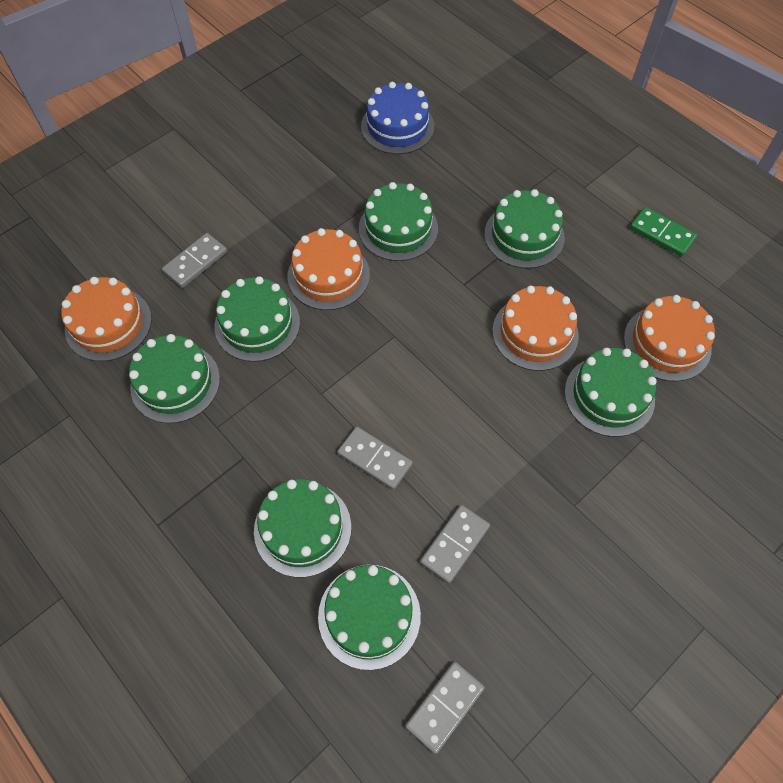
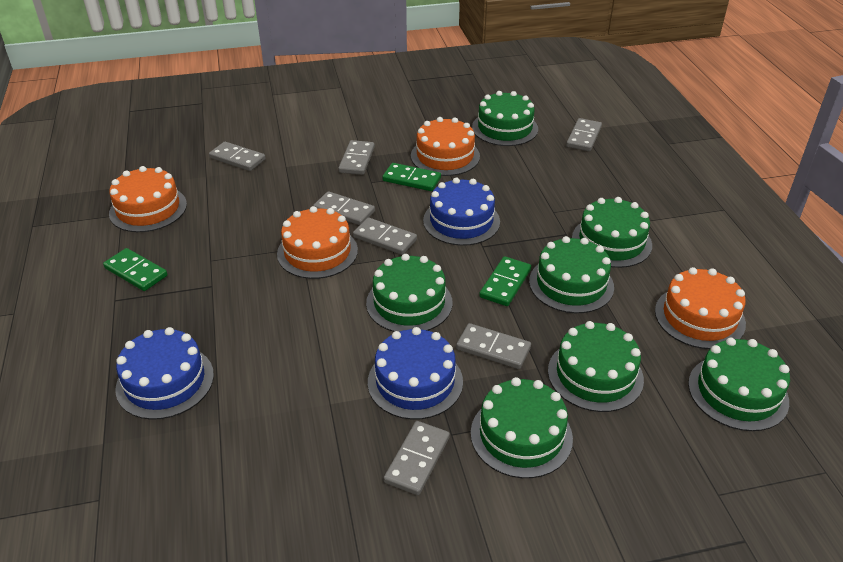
blue cake: [361,82,434,154] = 1 -> [115,327,214,420] [368,327,463,420] [423,177,500,246] = 3
green domino: [630,207,697,257] = 1 -> [103,248,167,291] [382,163,441,191] [479,256,531,306] = 3
grey domino: [162,233,227,288] [337,427,413,490] [405,661,485,754] [420,505,490,584] = 4 -> [209,142,266,171] [313,191,375,225] [338,140,375,175] [353,217,417,255] [384,421,450,495] [456,323,531,369] [566,118,602,151] = 7

